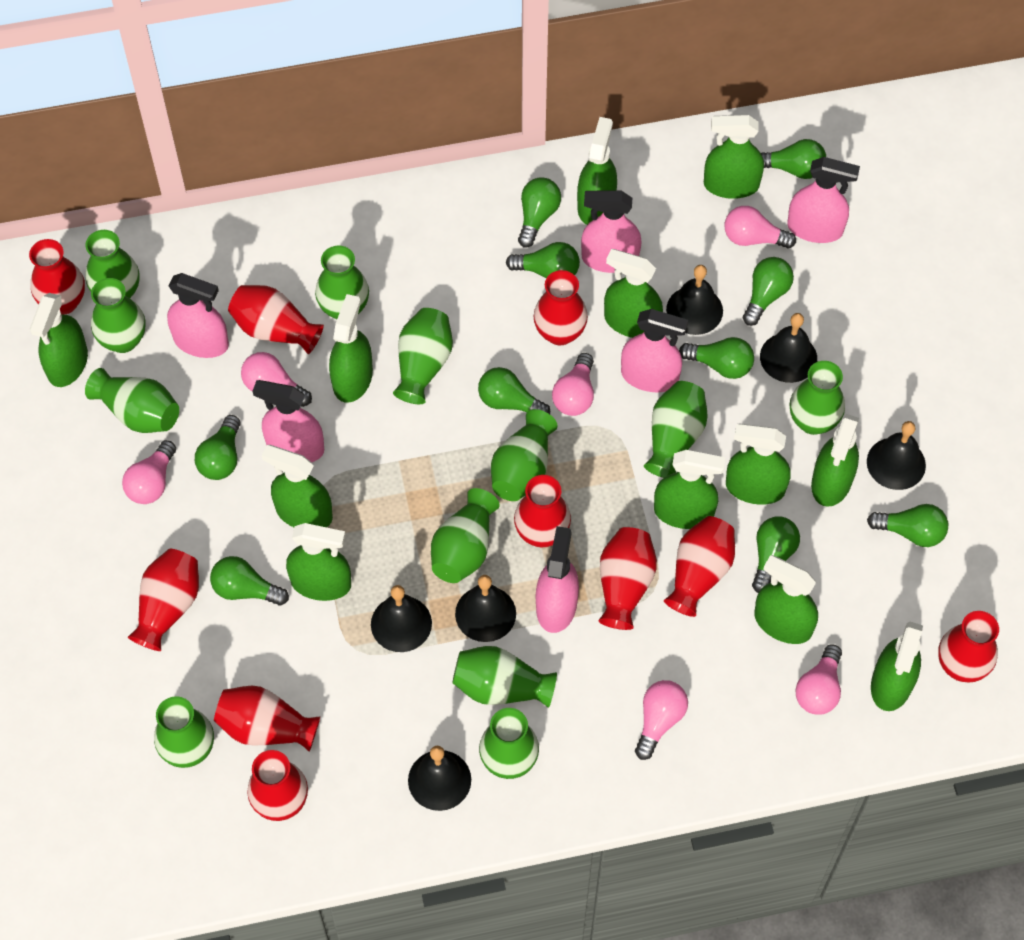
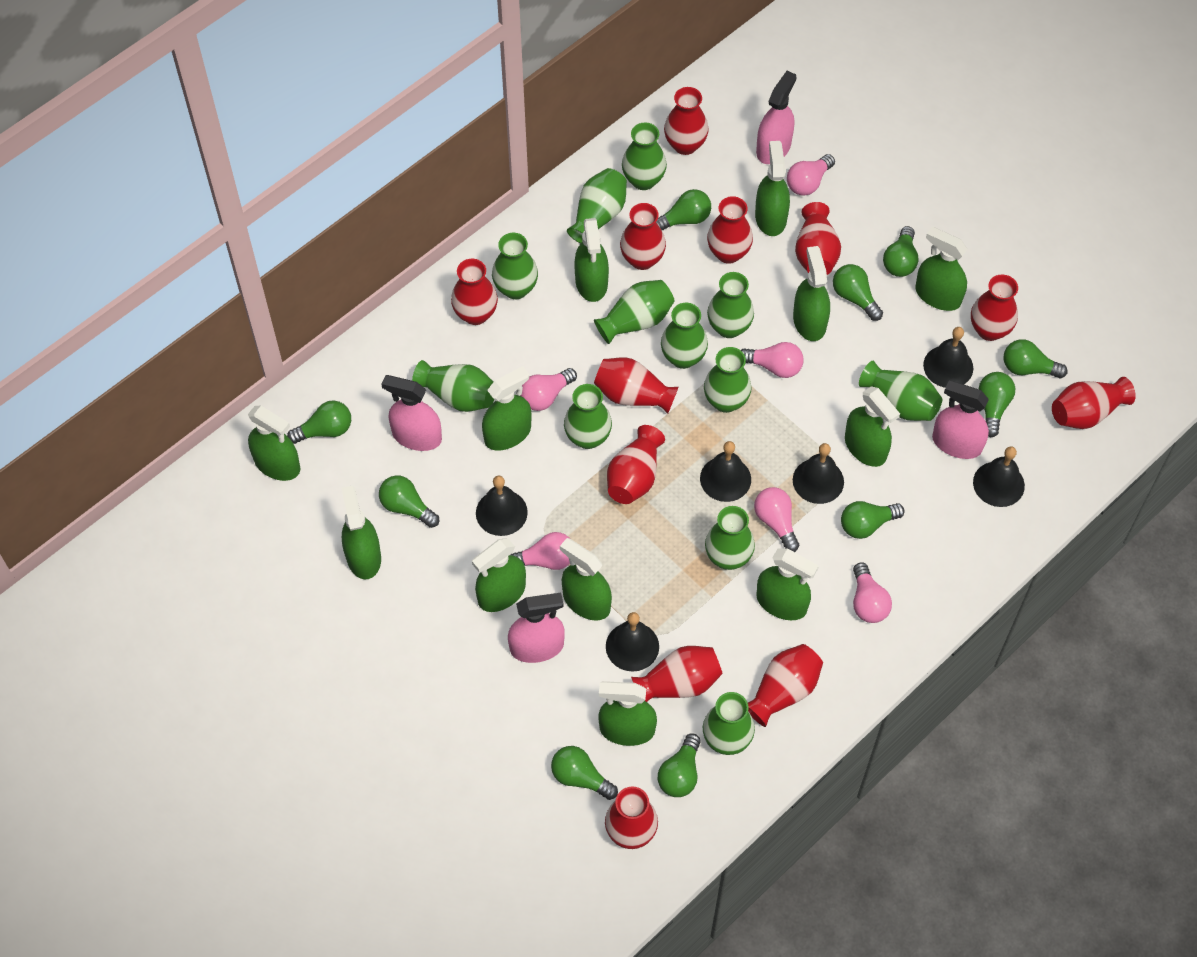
pink spray bottle: [167,273,229,358] [253,380,324,462] [536,526,579,633] [581,191,642,273] [621,309,688,392] [787,157,860,243] = 6 -> [381,375,442,451] [508,593,565,663] [756,71,797,164] [932,380,989,459] = 4
red vase: [29,239,85,315] [128,548,199,651] [214,686,320,752] [228,285,324,354] [247,750,308,821] [514,475,571,547] [533,270,588,345] [599,527,657,630] [664,516,735,617] [938,611,999,683] = 10 -> [451,259,498,325] [594,357,679,414] [605,786,658,849] [607,425,665,504] [620,203,666,270] [631,646,723,702] [664,87,709,155] [707,196,753,264] [748,644,823,727] [795,202,841,275] [971,274,1018,341] [1052,377,1136,429] = 12

